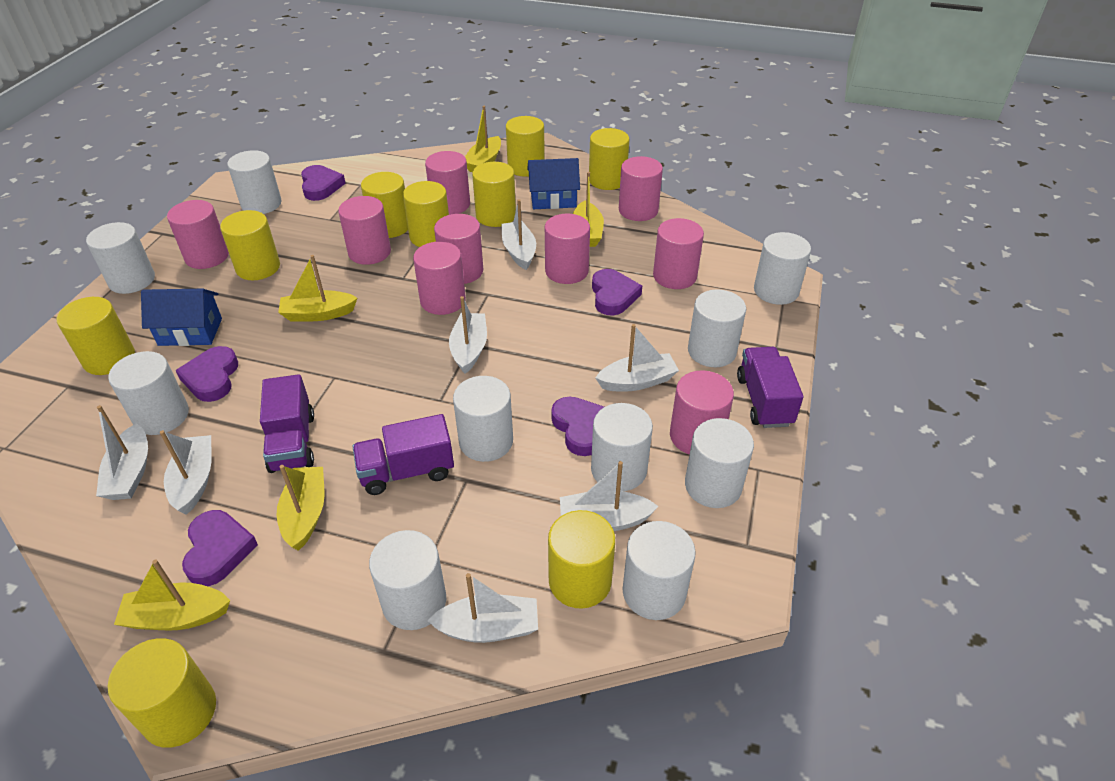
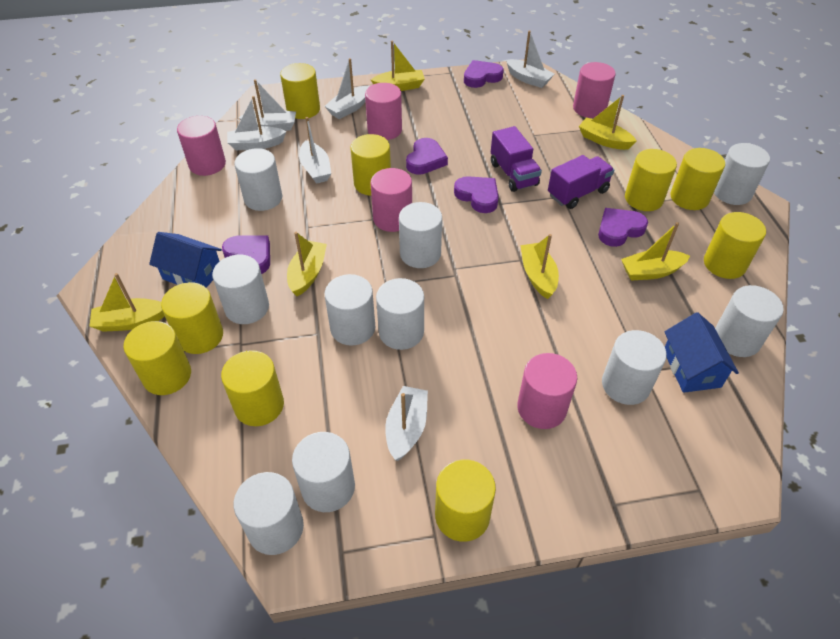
pink cylinder: [167,200,229,269] [338,196,391,265] [413,242,466,315] [425,151,470,215] [434,214,483,284] [545,214,590,284] [619,156,663,221] [653,218,704,289] [670,370,734,454] = 9 -> [177,116,226,176] [365,83,402,140] [371,168,412,232] [517,353,577,429] [573,62,616,118] = 5
purple truck: [260,374,314,473] [352,414,454,495] [737,347,803,428] = 3 -> [491,126,542,192] [548,155,614,209] = 2
white boat: [96,405,148,500] [160,430,212,515] [427,573,538,643] [449,296,487,374] [501,199,536,270] [560,461,659,531] [595,324,679,392] = 7 -> [227,96,287,150] [238,79,296,131] [299,117,331,184] [325,58,369,119] [385,386,428,461] [506,30,554,88] = 6
yellow boat: [114,559,230,630] [277,465,325,551] [278,255,357,322] [465,106,501,172] [573,172,604,247] = 5 -> [89,273,165,332] [287,232,327,296] [371,40,425,91] [520,234,559,299] [579,95,637,150] [621,222,690,281] = 6

